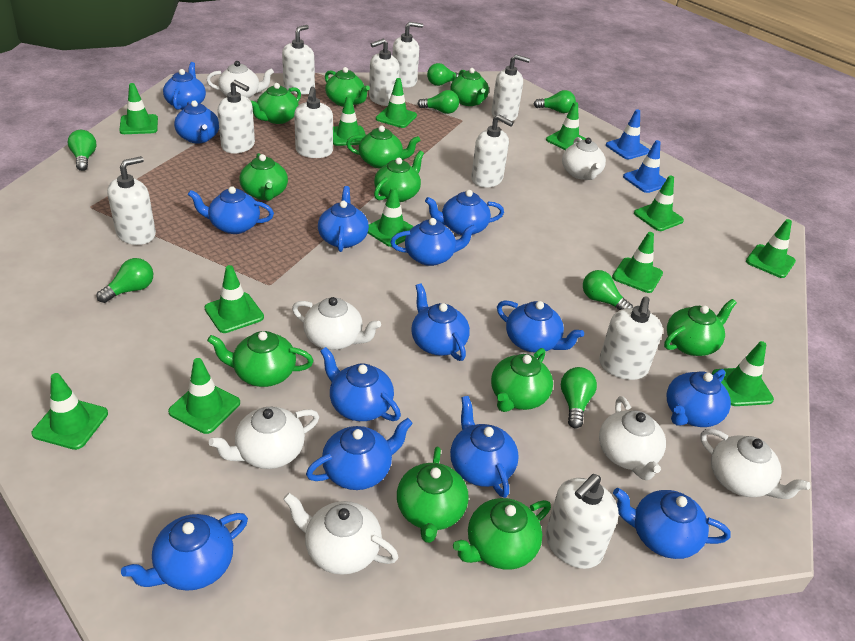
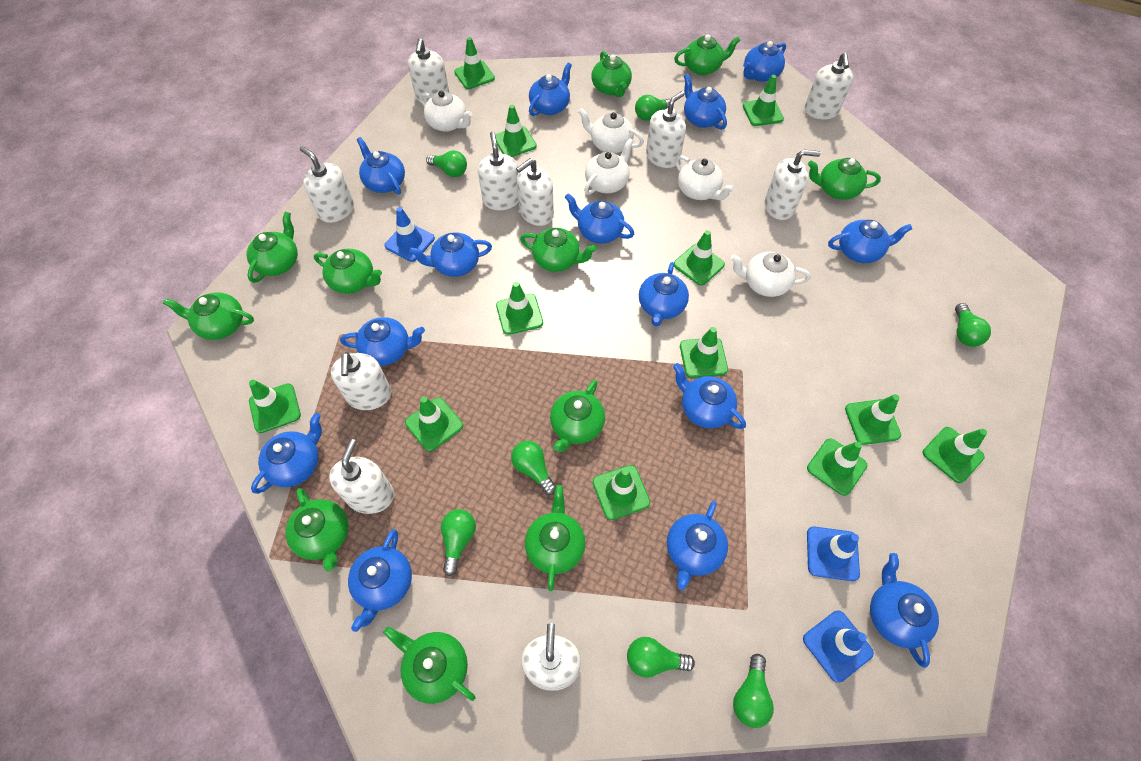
blue traffic cone: [606,110,650,159] [623,140,667,193] = 2 -> [384,207,435,262] [803,611,874,683] [807,527,860,581] = 3
white teapot: [207,61,274,99] [209,407,319,469] [283,493,398,575] [292,297,381,350] [562,137,606,180] [599,396,666,480] [700,429,810,499] = 7 -> [419,91,473,132] [578,108,644,153] [584,138,633,195] [675,155,735,200] [730,252,810,297] = 5

